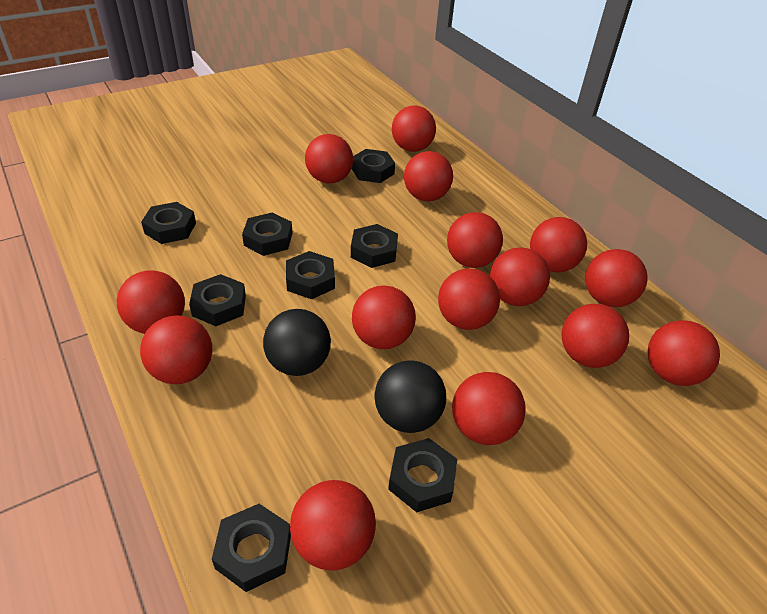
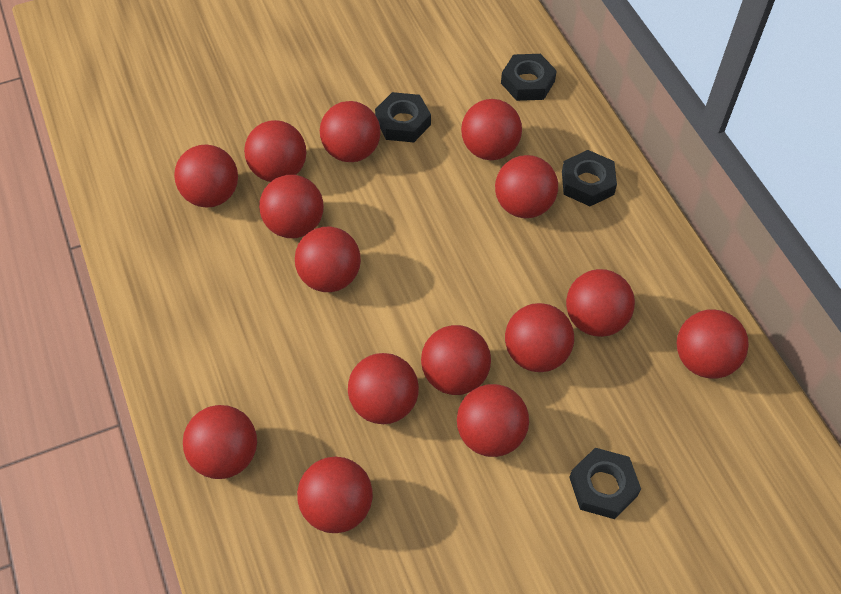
black ball: [263,309,331,376] [375,360,446,433] = 2 -> none = 0
black nut: [141,202,196,244] [189,274,246,326] [212,504,291,592] [242,213,293,256] [286,251,335,299] [351,149,395,183] [351,224,398,268] [388,438,457,512] = 8 -> [375,92,431,142] [501,54,557,101] [562,150,617,206] [569,448,641,519] = 4

